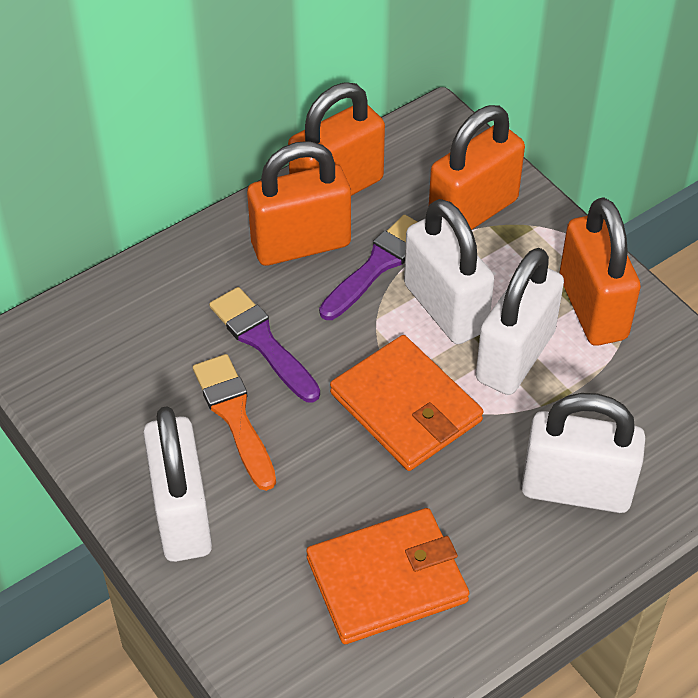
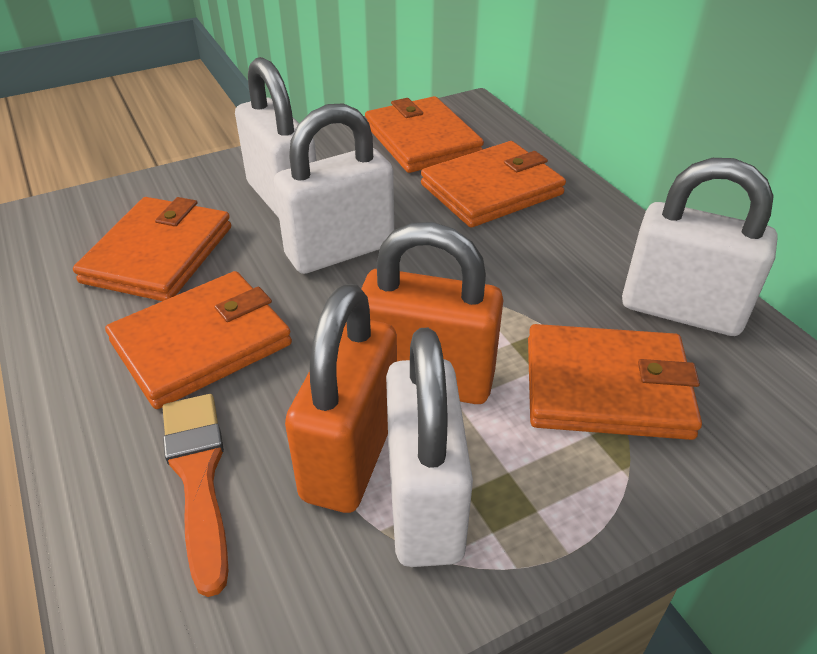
orange padlock: [247,141,351,266] [288,82,385,196] [429,105,525,230] [559,197,641,346] = 4 -> [285,284,397,513] [361,222,503,404] = 2
orange wallet: [306,508,469,644] [330,335,484,471] = 2 -> [73,197,231,301] [105,271,292,409] [365,96,484,173] [421,141,566,227] [528,324,702,440] = 5
purple brush: [209,287,320,403] [319,215,417,320] = 2 -> none = 0

